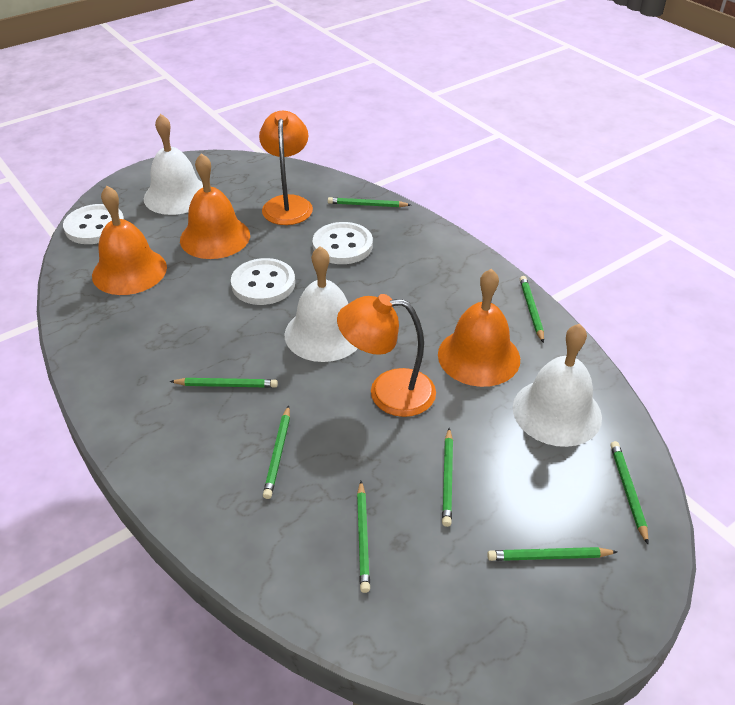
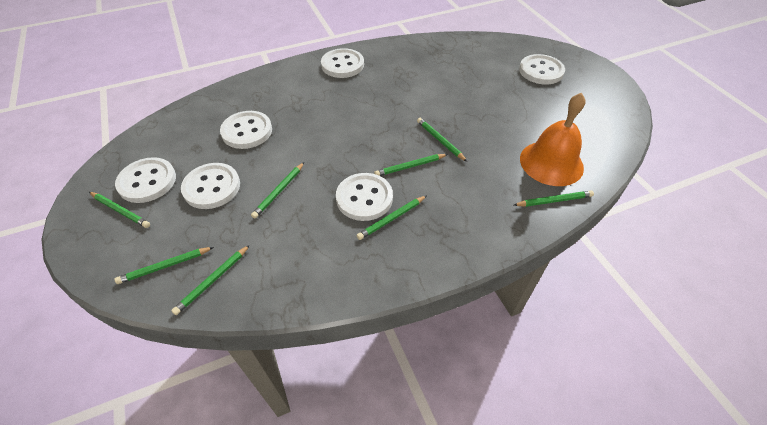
orange bell: [92,186,167,295] [180,153,250,259] [438,269,520,387] = 3 -> [520,93,586,186] = 1
orange lamp: [259,111,313,225] [337,294,436,417] = 2 -> none = 0
white bell: [144,114,203,215] [285,246,358,362] [513,324,602,447] = 3 -> none = 0
white button: [63,204,124,244] [231,258,295,305] [313,222,373,264] = 3 -> [115,157,176,203] [181,163,240,209] [220,111,272,149] [321,48,364,78] [336,173,393,221] [519,54,565,84] = 6

